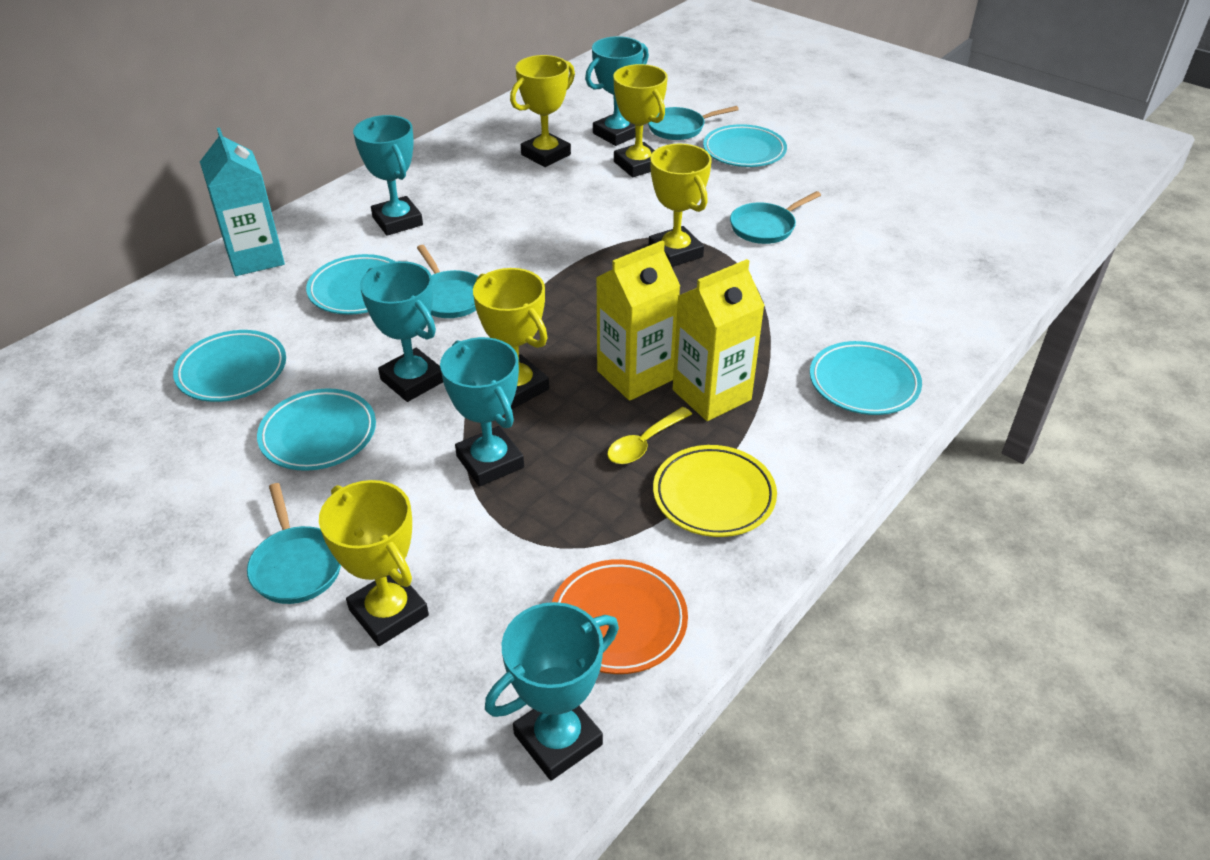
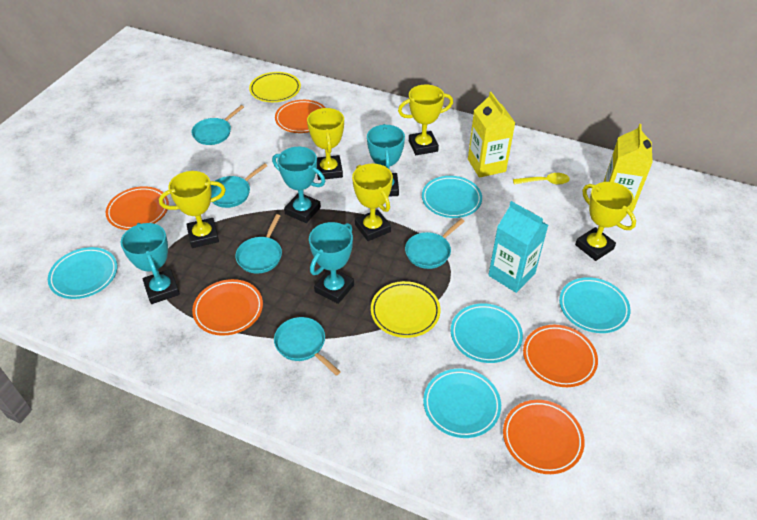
orange plate: [552,559,688,674] = 1 -> [106,186,169,230] [192,279,263,336] [275,100,326,133] [503,400,585,474] [523,325,598,387] = 5
turquoise pan: [247,483,341,604] [417,245,478,318] [648,106,739,140] [730,191,821,244] = 4 -> [191,105,244,145] [211,163,267,208] [235,214,282,274] [274,317,341,376] [405,219,465,269] = 5
turquoise trophy: [353,115,423,236] [360,261,443,402] [440,337,524,487] [485,602,619,781] [585,36,649,146] = 5 -> [121,223,180,304] [272,147,325,223] [309,222,354,304] [367,124,405,196] = 4
yellow plate: [653,445,777,537] = 1 -> [249,72,301,102] [371,281,440,338] = 2

